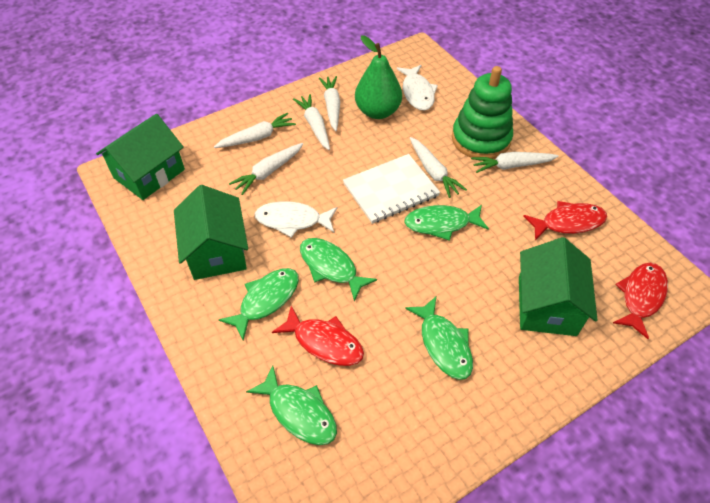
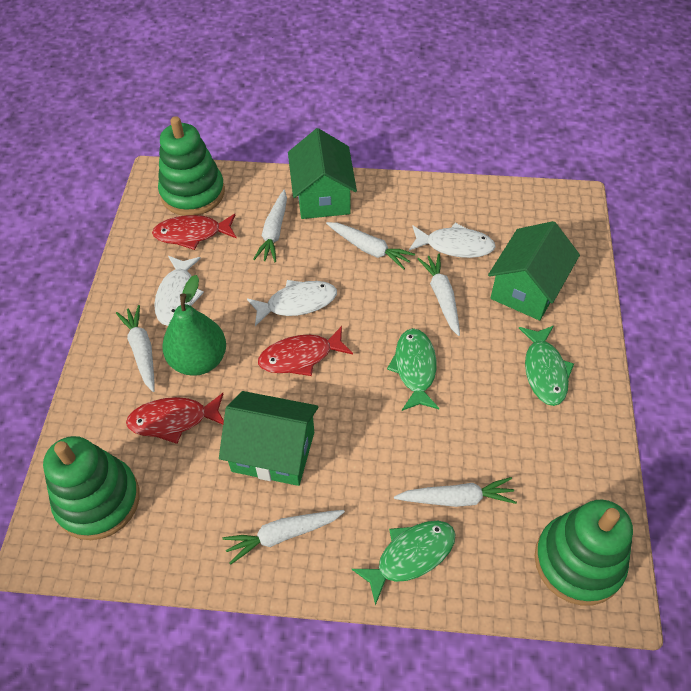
green fish: [219,268,299,341] [246,365,337,445] [300,238,377,301] [404,205,489,241] [405,297,473,380] = 5 -> [352,521,455,606] [387,328,439,411] [519,326,574,406] = 3
green stacking toy: [452,66,513,159] = 1 -> [43,436,140,540] [158,116,225,216] [535,499,633,606] = 3
white fish: [254,201,337,238] [397,65,438,110] = 2 -> [154,256,204,326] [247,280,337,326] [409,223,496,258] = 3
white notebook: [343,154,440,224] = 1 -> none = 0

